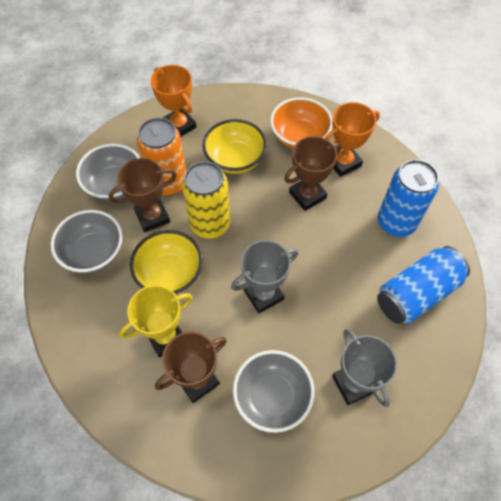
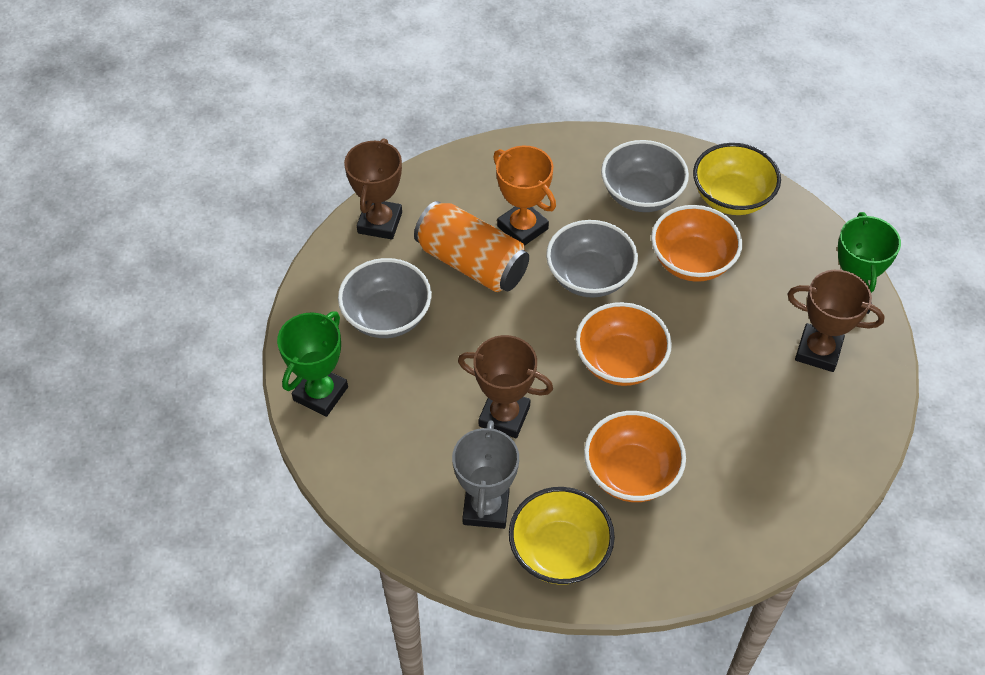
blue can: [377,246,470,324] [378,160,439,237] = 2 -> none = 0
green trophy: none = 0 -> [277,311,348,417] [838,212,901,314] = 2
grey trophy: [231,240,298,313] [332,329,397,407] = 2 -> [452,420,519,529] = 1
orange bowl: [270,97,333,149] = 1 -> [575,302,672,386] [584,411,686,502] [651,205,742,282] = 3
orange trophy: [150,65,196,137] [325,102,380,177] = 2 -> [493,146,556,246] = 1
yellow can: [182,161,230,239] = 1 -> none = 0
yellow trophy: [119,285,193,358] = 1 -> none = 0

